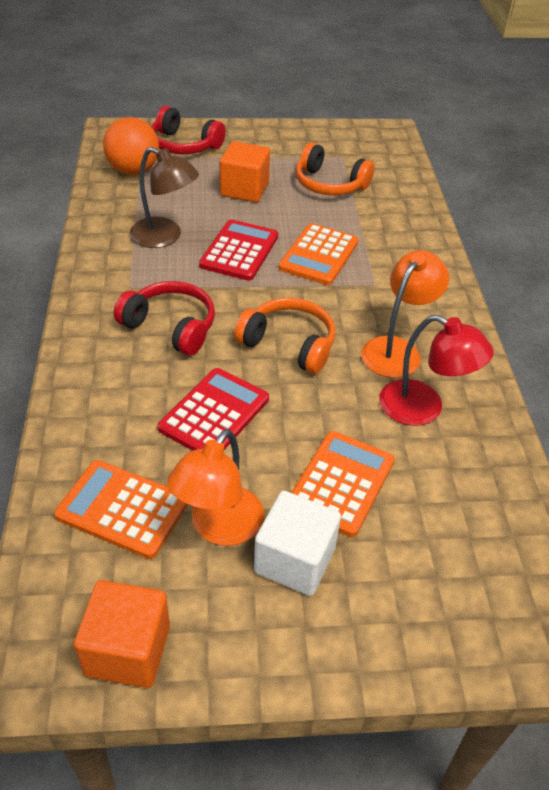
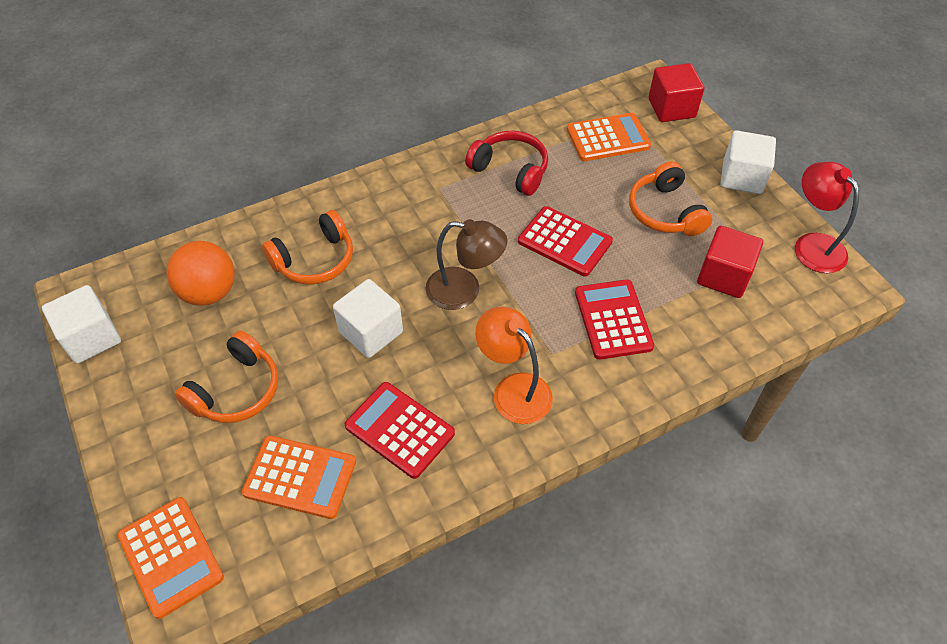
orange cube: [74,580,170,688] [220,141,270,202] = 2 -> none = 0
orange headphones: [234,298,335,374] [296,142,375,196] = 2 -> [175,331,279,423] [262,210,353,285] [629,161,712,236] = 3
orange lamp: [167,429,264,546] [361,250,449,378] = 2 -> [475,307,553,424] = 1
red calculator: [158,368,269,451] [199,219,278,281] = 2 -> [345,382,455,479] [518,206,613,277] [575,279,655,360] = 3
red cube: none = 0 -> [649,63,704,122] [697,226,763,298] = 2
red headphones: [114,281,215,356] [151,106,226,154] = 2 -> [465,131,548,196] = 1
white cube: [254,491,341,596] = 1 -> [42,285,121,364] [333,279,403,358] [721,130,776,194] = 3

